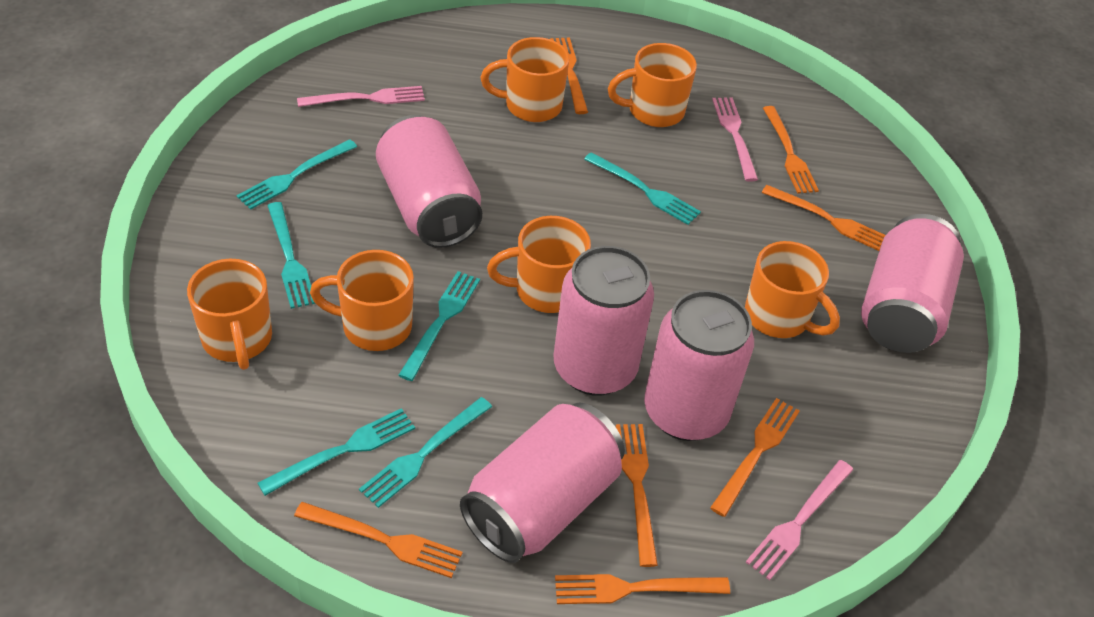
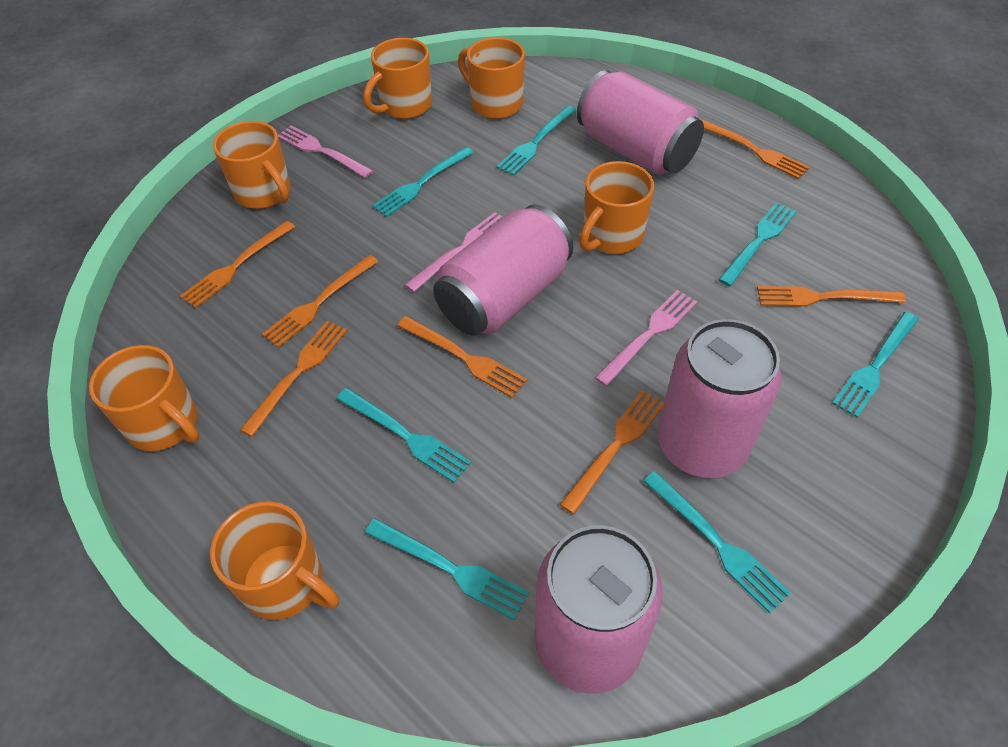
pink can: [376,115,482,248] [460,402,625,563] [553,246,654,396] [644,290,754,441] [861,214,964,353] = 5 -> [433,204,573,336] [535,525,663,694] [577,70,704,175] [658,319,782,478] = 4
turquoise fork: [237,139,357,210] [257,408,415,496] [267,202,316,309] [359,397,492,508] [398,271,480,381] [584,152,701,225] = 6 -> [336,388,471,483] [365,518,529,620] [372,147,474,217] [496,106,576,176] [643,471,791,614] [718,202,797,287] [832,312,919,417] = 7

